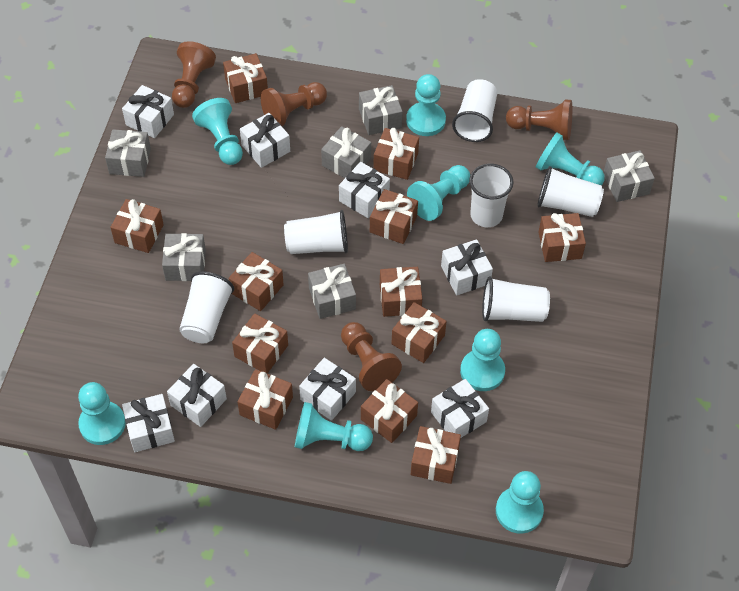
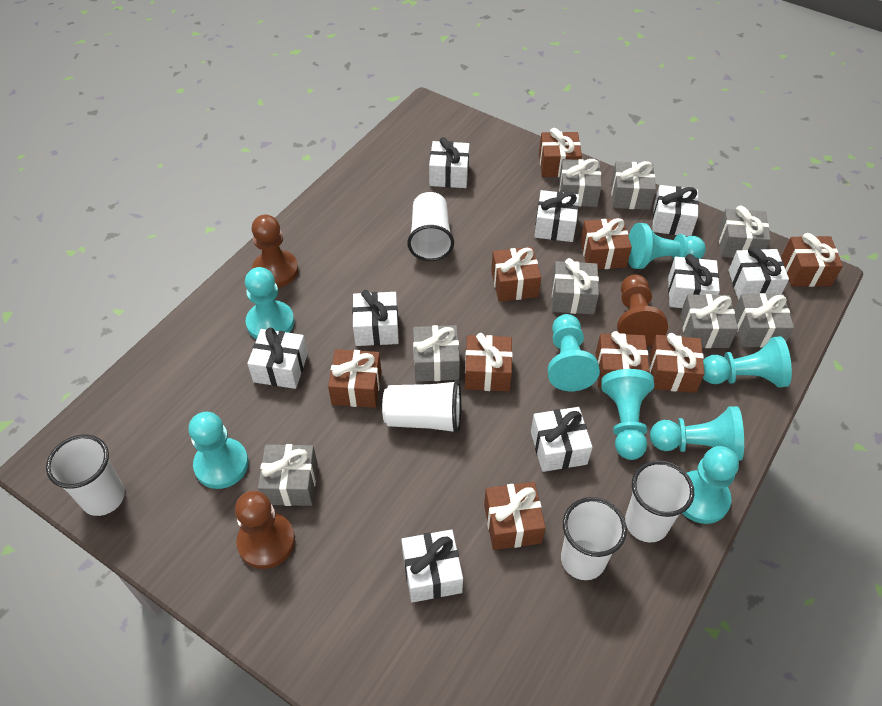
brown gift: [110,199,164,253] [223,53,268,103] [229,252,284,311] [232,313,288,374] [237,369,293,430] [361,379,418,443] [370,189,418,244] [373,128,419,180] [380,267,422,317] [391,302,447,363] [411,426,461,484] [538,213,586,262] = 12 -> [328,349,381,408] [465,333,513,392] [484,482,546,550] [491,247,541,302] [539,128,582,177] [580,218,632,269] [596,331,650,388] [649,333,705,393] [781,233,843,287] = 9
brown pawn: [172,41,216,108] [261,82,327,126] [341,322,402,391] [506,100,572,140] = 4 -> [235,491,295,569] [251,214,298,288] [617,274,668,347] = 3
grey gift: [105,129,151,177] [162,233,206,281] [308,264,356,319] [321,126,371,178] [359,85,403,135] [603,150,655,202] = 6 -> [258,444,318,506] [413,325,460,382] [552,258,599,314] [559,159,602,207] [611,161,656,210] [680,294,738,348] [718,206,771,258] [734,293,794,348] = 8
white cup: [179,271,234,343] [284,210,348,254] [452,79,497,142] [469,164,514,227] [482,276,550,322] [537,166,604,217] = 6 -> [46,435,125,516] [382,380,461,434] [407,192,454,261] [561,497,627,580] [625,460,694,542] = 5
white gift: [122,85,174,138] [122,394,175,452] [167,364,227,427] [240,113,290,168] [299,358,356,421] [339,162,390,218] [431,379,489,438] [441,239,493,295] = 8 -> [247,328,308,389] [352,290,399,346] [401,529,463,603] [429,137,470,188] [531,407,593,472] [534,190,579,242] [652,185,699,236] [668,254,720,308] [728,246,789,300] = 9

